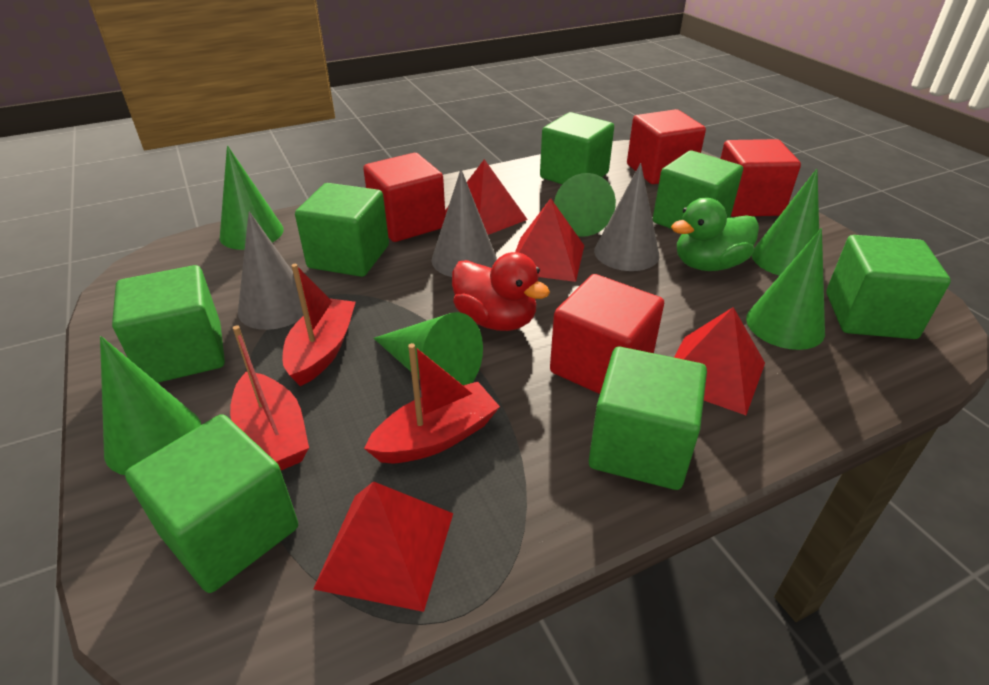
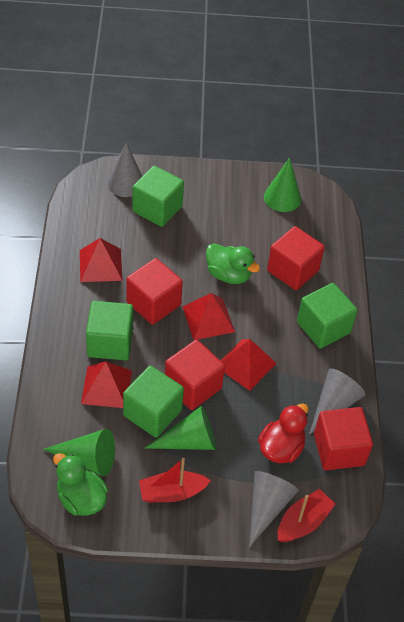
green cone: [100,336,201,475] [220,145,284,250] [373,312,483,385] [554,173,616,237] [746,228,825,350] [752,169,819,276] = 6 -> [43,429,115,476] [145,406,216,450] [264,158,301,212] = 3
green cube: [112,265,225,383] [125,414,298,593] [295,183,389,277] [540,112,614,184] [589,347,707,490] [653,151,743,229] [826,235,951,339] = 7 -> [86,301,133,360] [123,366,184,438] [132,166,184,227] [297,283,357,349] = 4
green duck: [671,198,759,271] = 1 -> [53,453,108,516] [206,243,260,284] = 2
red boat: [230,325,309,470] [283,264,356,386] [364,343,500,463] = 3 -> [139,458,211,502] [278,489,335,542] = 2

